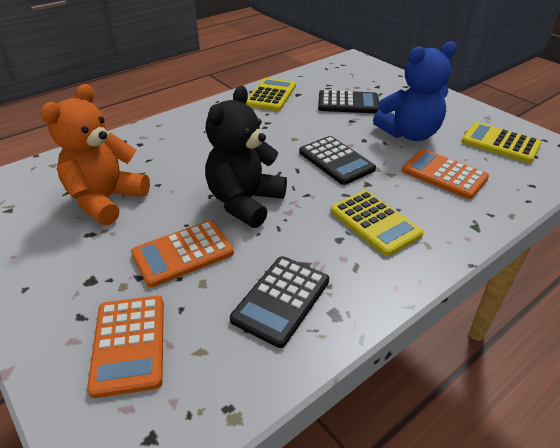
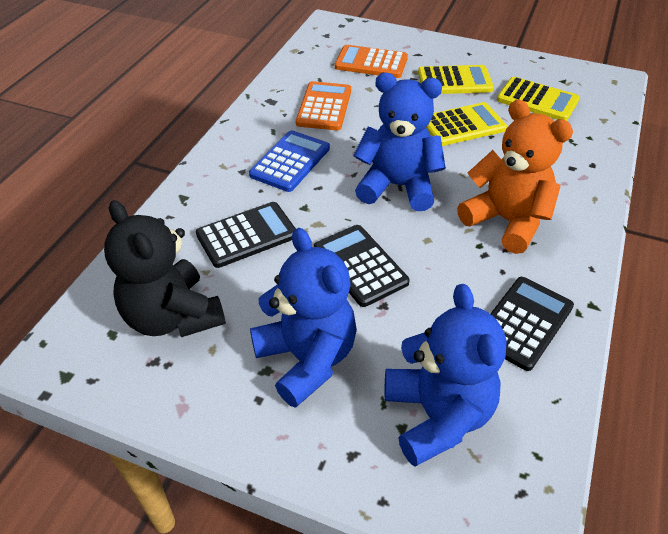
blue calculator: none = 0 -> [249,130,330,192] = 1
blue teddy bear: [373,41,457,141] = 1 -> [250,228,357,408] [353,73,446,211] [385,284,507,467] = 3
orange calculator: [87,296,164,398] [131,220,234,288] [402,149,489,199] = 3 -> [296,81,351,130] [335,45,408,78] = 2

